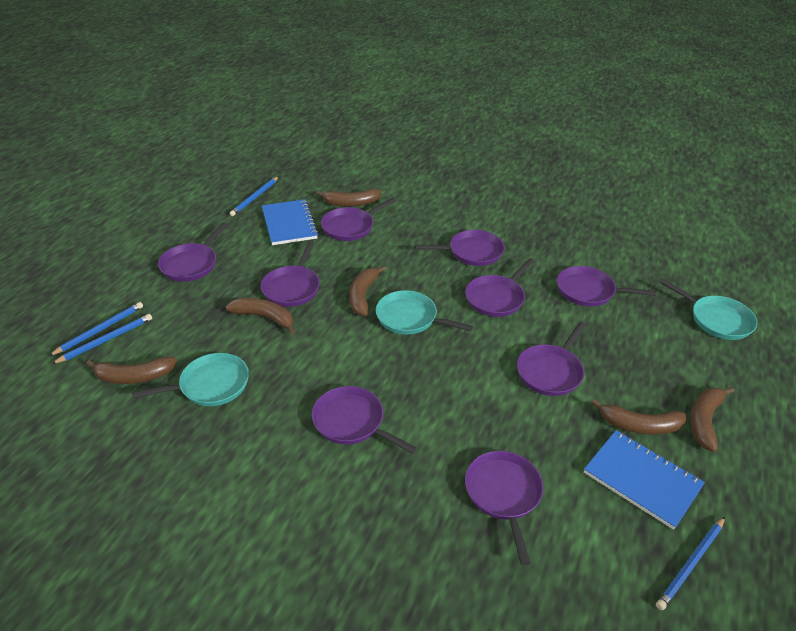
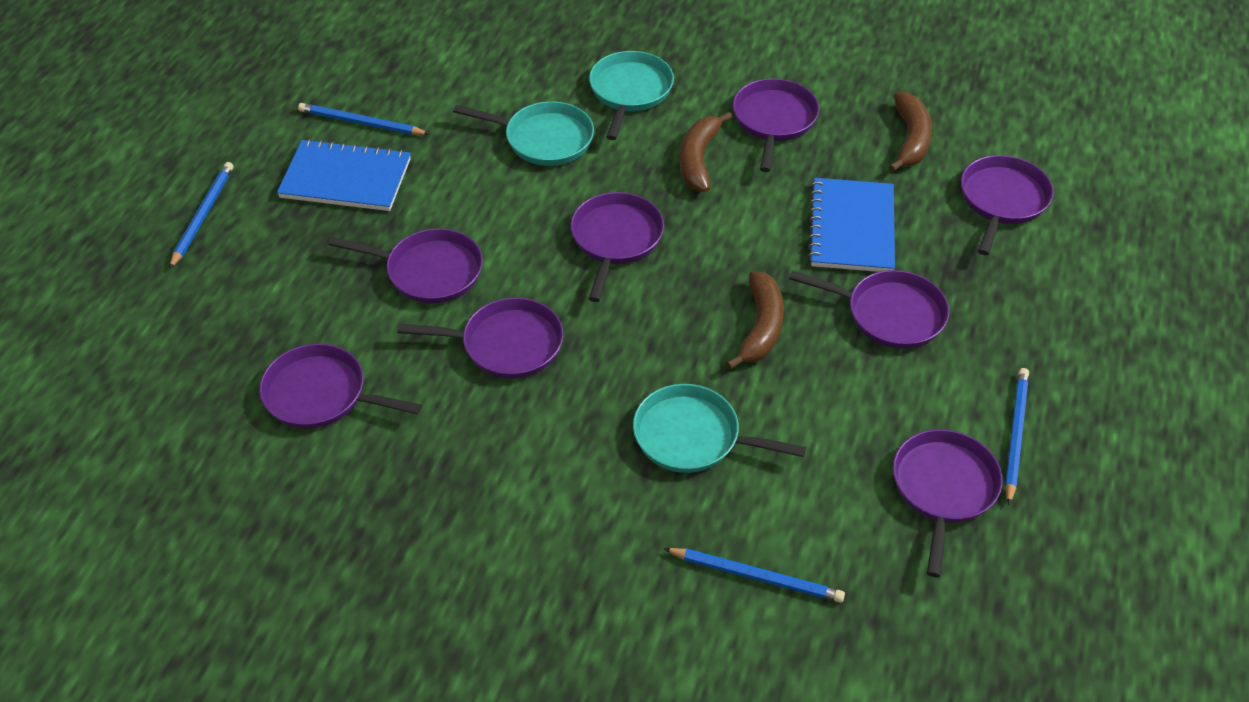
brown banana: [86,357,177,384] [226,298,295,334] [316,189,382,207] [350,266,386,316] [591,399,687,435] [691,387,734,452] = 6 -> [680,112,732,192] [726,271,784,370] [889,92,932,172] = 3
purple pan: [158,223,228,282] [261,241,320,307] [312,386,417,454] [321,198,396,241] [415,230,505,266] [465,258,535,317] [465,451,543,565] [517,322,586,396] [557,266,656,307] = 9 -> [259,343,422,429] [328,228,483,303] [397,297,563,379] [570,192,664,302] [733,78,819,172] [789,270,949,349] [893,429,1003,577] [961,155,1054,255] = 8

